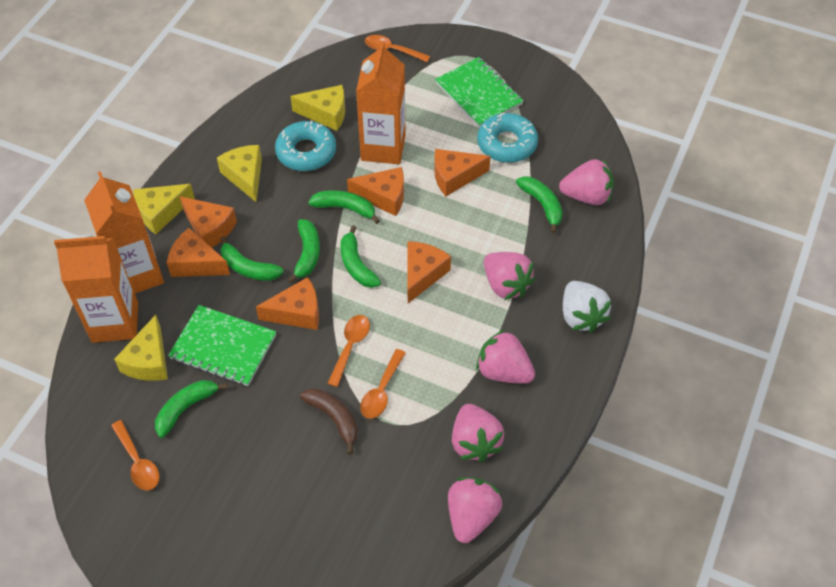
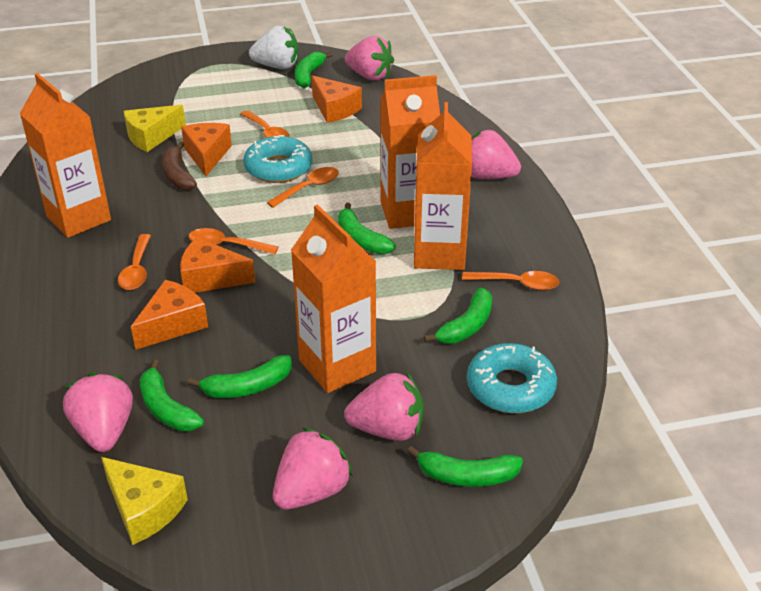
green notebook: [168,305,276,386] [435,57,523,127] = 2 -> none = 0
orange carton: [54,235,138,343] [84,171,164,293] [356,41,406,164] = 3 -> [20,73,111,238] [291,204,376,393] [380,75,440,229] [414,102,472,270] = 4
orange cheese: [167,228,230,277] [180,196,237,248] [256,277,319,330] [347,167,404,216] [408,241,451,303] [434,149,490,196] = 6 -> [131,280,208,350] [180,237,255,293] [181,123,232,176] [312,75,362,123] = 4
orange spoon: [111,420,160,490] [327,315,370,387] [360,349,406,419] [365,35,430,62] = 4 -> [118,234,151,290] [188,228,278,254] [241,110,290,138] [267,167,339,208] [462,271,559,290] = 5
yellow cheese: [114,315,168,381] [133,184,194,234] [217,145,262,202] [290,85,345,131] = 4 -> [101,457,188,545] [124,105,186,152] = 2

